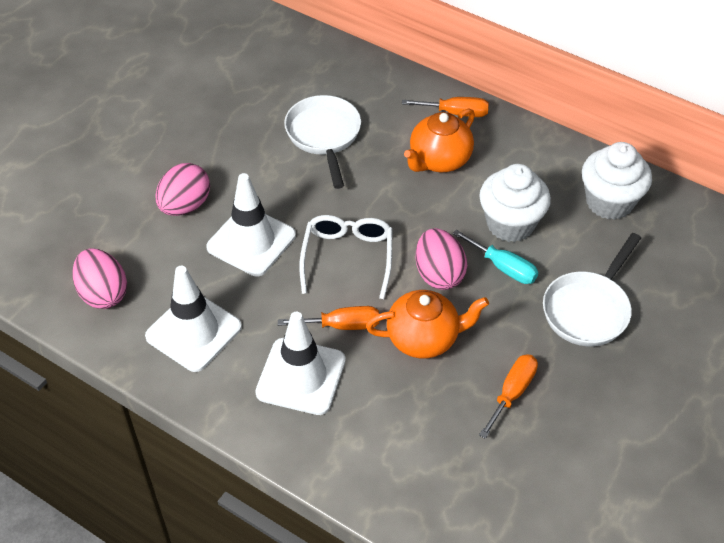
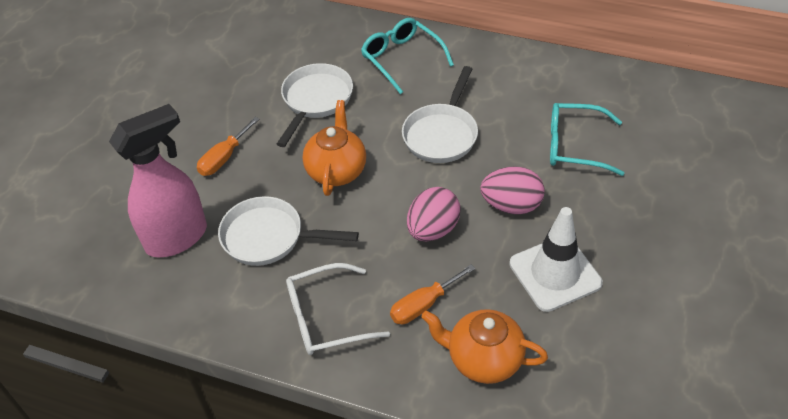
orange screwdriver: [278,306,379,330] [402,97,489,117] [479,354,538,439] = 3 -> [197,117,260,176] [390,264,476,324] = 2
pink egg: [72,248,127,309] [155,163,210,216] [415,228,467,290] = 3 -> [407,187,461,241] [480,166,545,214] = 2
pink spray bottle: none = 0 -> [109,104,207,258] = 1
turquoise glasses: none = 0 -> [361,18,454,94] [550,103,625,176] = 2
turquoise screwdriver: [452,230,538,284] = 1 -> none = 0
white cupcake: [479,164,551,242] [582,142,652,220] = 2 -> none = 0
white pan: [284,95,361,189] [543,233,641,346] = 2 -> [218,196,359,266] [277,63,353,147] [402,66,478,163] = 3
white traffic cone: [145,266,242,372] [206,173,296,276] [255,312,346,415] = 3 -> [509,207,603,312] = 1

